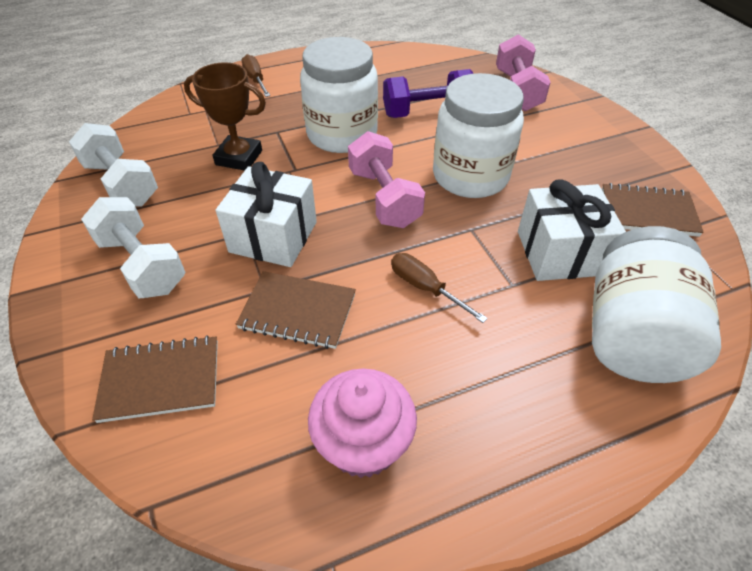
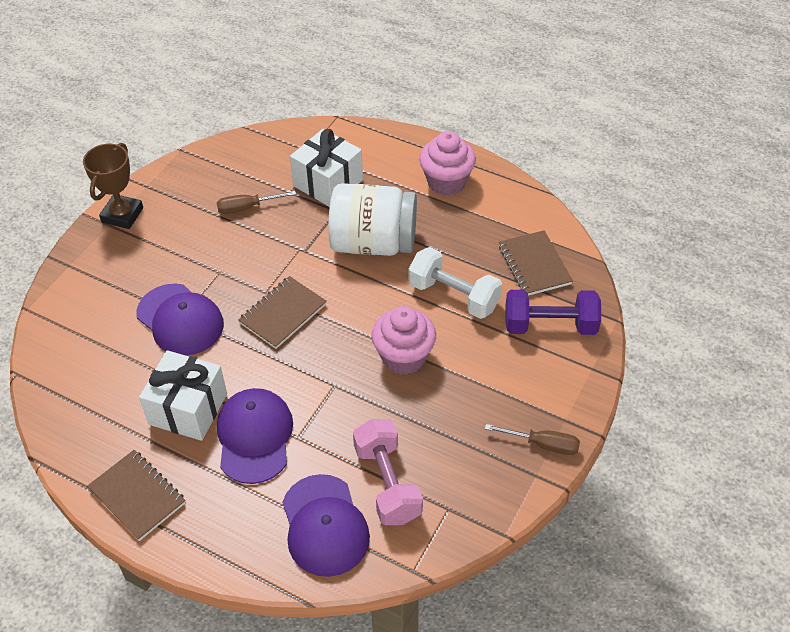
pink cupcake: [308,368,417,478] = 1 -> [372,306,436,375] [419,131,476,196] = 2
pink dumbbell: [348,131,425,228] [496,34,551,111] = 2 -> [353,419,423,525] = 1
purple cap: none = 0 -> [136,284,224,356] [217,388,293,484] [282,474,370,577] = 3
white dumbbell: [69,123,158,206] [81,197,186,298] = 2 -> [409,247,502,319] = 1
white jar: [300,37,378,153] [433,73,524,198] [592,226,721,383] = 3 -> [328,183,417,256] = 1

